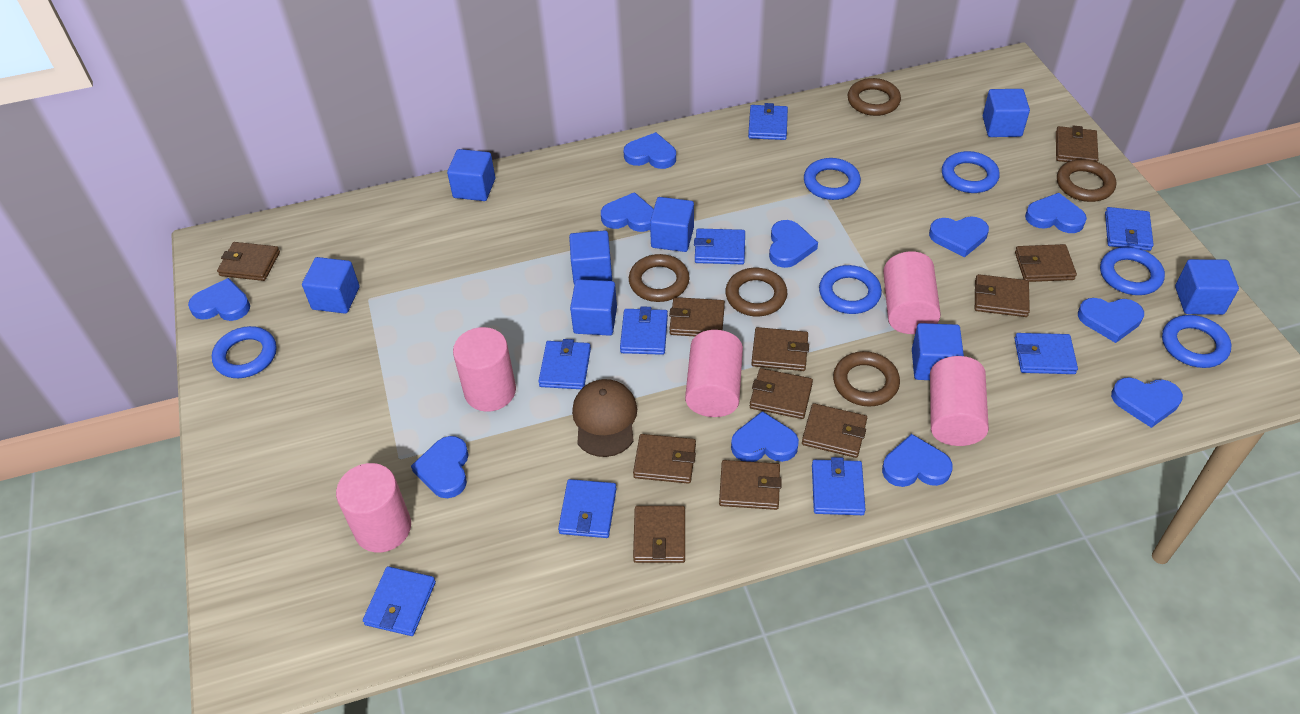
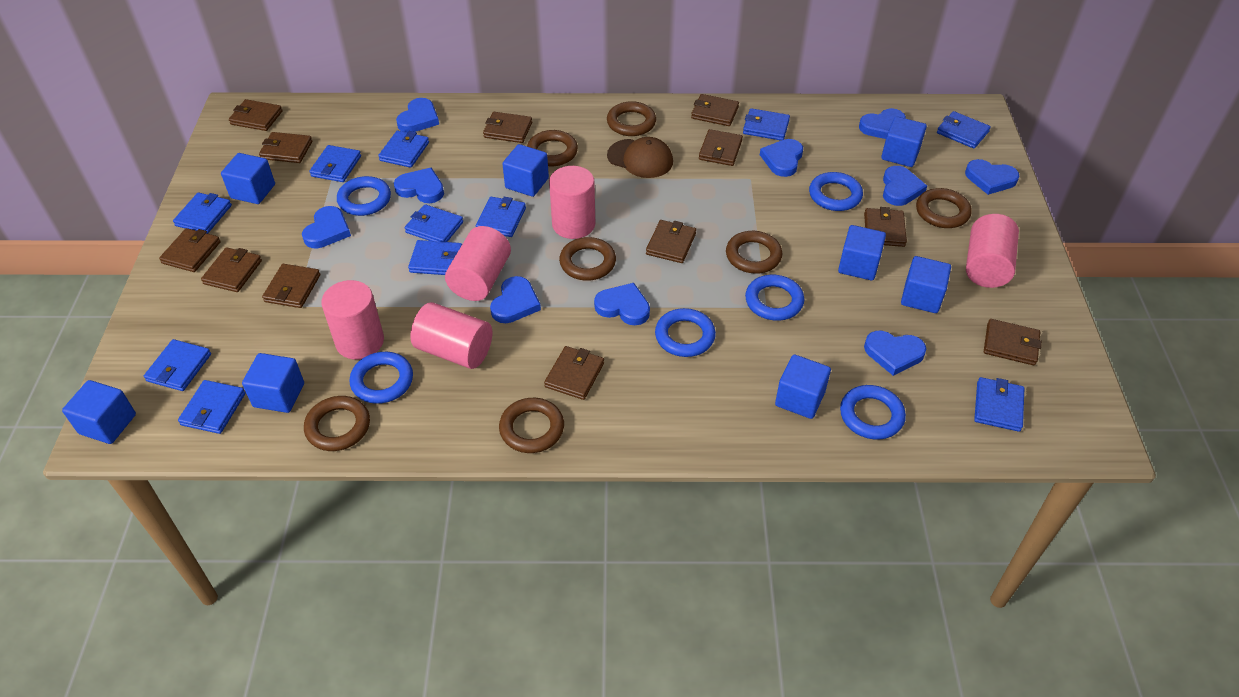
blue heart: [188,278,250,321] [411,436,468,498] [601,192,654,232] [624,132,676,169] [731,411,799,462] [769,220,818,268] [882,434,953,487] [929,216,989,257] [1025,193,1087,233] [1078,298,1144,343] [1111,377,1183,428] = 11 -> [302,206,351,248] [394,168,444,203] [396,98,439,133] [490,276,541,323] [594,283,650,325] [760,139,803,177] [859,108,906,139] [864,331,926,376] [883,166,927,206] [965,159,1019,195] = 10
blue wallet: [363,566,436,636] [538,339,591,389] [558,479,617,538] [620,306,668,355] [694,228,745,264] [748,103,788,140] [812,457,866,515] [1014,333,1078,374] [1105,207,1154,251] = 9 -> [144,339,211,391] [173,193,232,234] [178,380,245,434] [309,145,361,182] [378,131,429,168] [405,204,463,242] [408,240,462,275] [476,197,526,237] [743,108,790,141] [937,111,991,149] [974,377,1024,432] = 11
brown ring: [629,254,690,302] [725,268,787,316] [833,351,900,407] [847,78,901,116] [1057,159,1116,202] = 5 -> [304,396,370,451] [499,398,564,453] [527,130,578,166] [559,237,616,281] [607,101,656,136] [726,231,782,274] [916,188,972,228] = 7
brown wallet: [217,242,280,281] [633,434,696,484] [633,506,685,563] [669,297,725,336] [719,460,782,510] [750,368,813,419] [751,327,809,371] [802,403,867,458] [975,274,1030,317] [1015,244,1077,282] [1056,125,1098,162] = 11 -> [159,228,221,272] [201,247,262,292] [229,99,283,131] [259,132,312,163] [262,264,320,308] [483,112,532,143] [544,346,604,400] [646,220,696,263] [691,94,739,126] [699,129,743,166] [864,207,907,247] [984,319,1042,365] = 12

